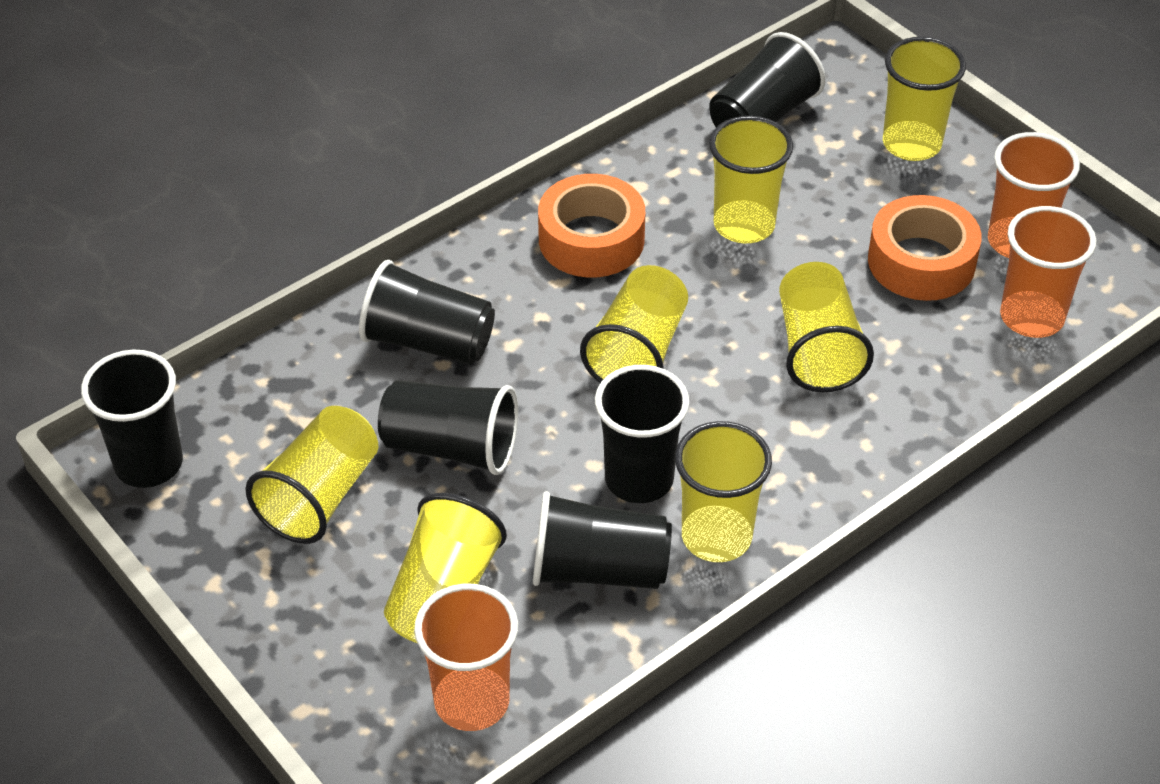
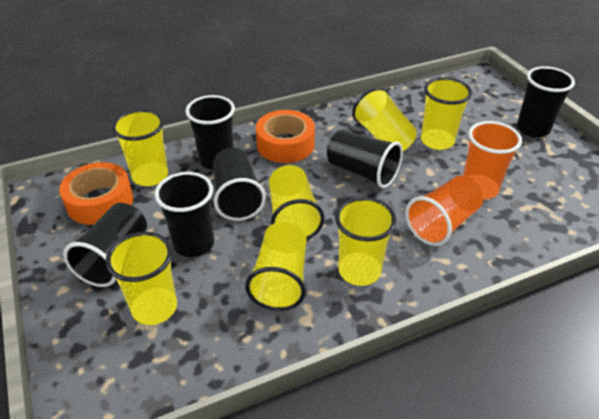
orange cup: [414,584,518,731] [988,132,1080,258] [1000,206,1096,338] = 3 -> [405,175,484,246] [463,121,522,199] = 2

